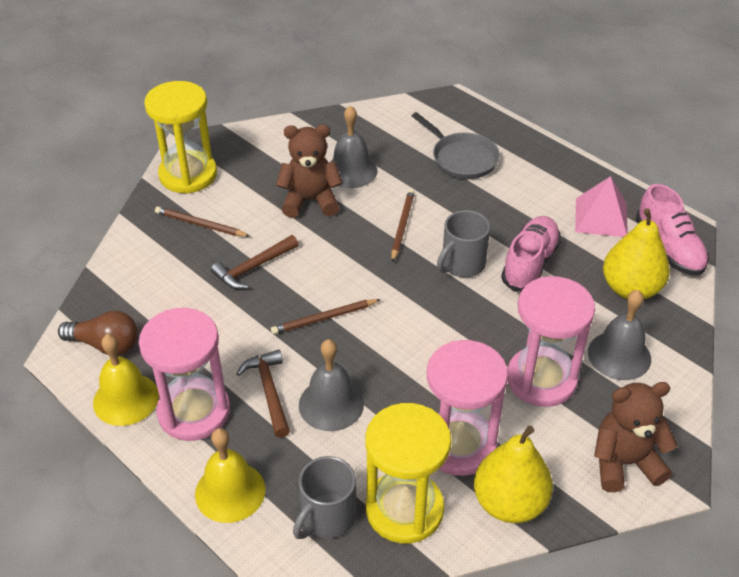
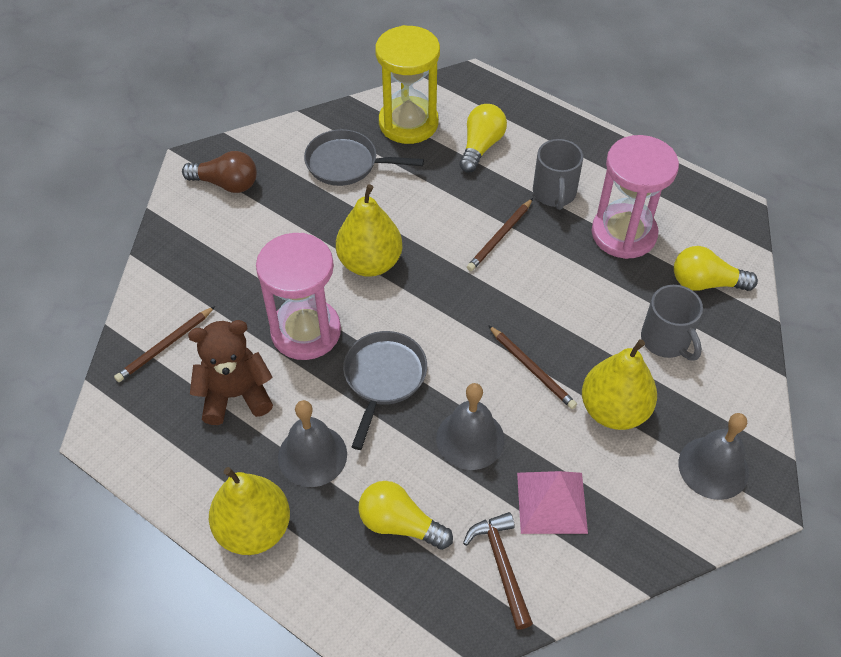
brown hammer: [211,235,298,289] [236,350,290,438] = 2 -> [463,512,533,630] = 1
brown teddy bear: [276,124,343,218] [594,382,678,493] = 2 -> [188,320,273,425] = 1
grey pan: [412,112,500,179] = 1 -> [304,129,424,186] [343,331,427,450] = 2
pink hourglass: [139,308,230,441] [427,340,508,476] [508,276,595,407] = 3 -> [256,233,341,360] [592,135,679,259] = 2
pink shoe: [501,216,561,292] [636,184,709,276] = 2 -> none = 0
yellow bell: [93,334,159,426] [195,428,265,523] = 2 -> none = 0
yellow hourglass: [144,81,217,194] [366,403,451,543] = 2 -> [375,25,440,144] = 1
yellow light bulb: none = 0 -> [358,481,453,550] [459,104,507,173] [674,246,758,291] = 3
yellow pear: [474,425,553,523] [603,208,670,299] = 2 -> [209,467,290,555] [336,184,402,277] [582,339,657,430] = 3

